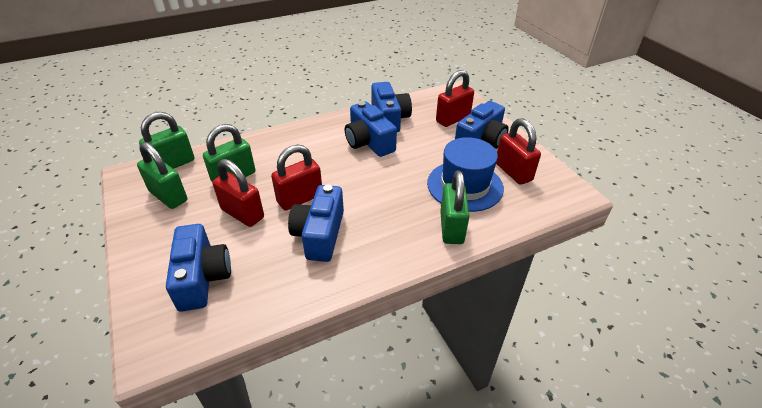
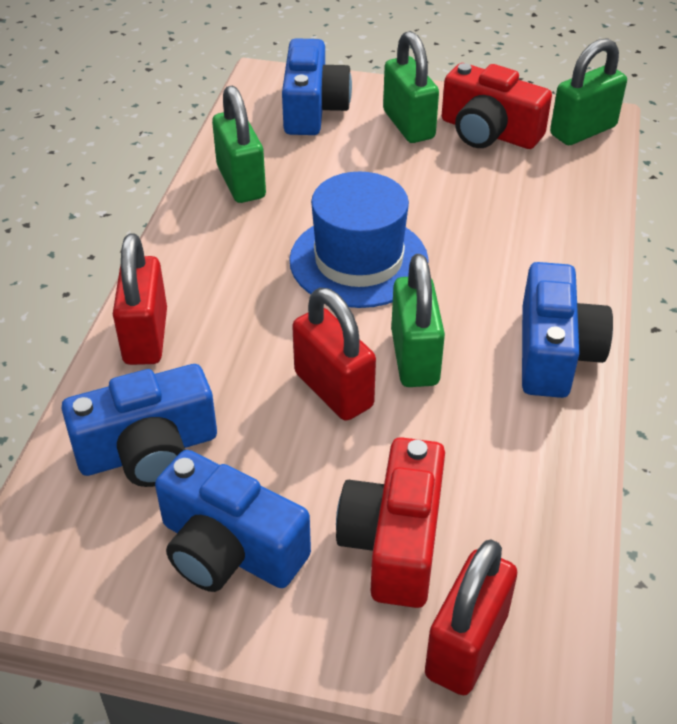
blue camera: [166,224,231,312] [288,185,344,262] [345,101,397,157] [371,82,412,132] [455,101,509,149] = 5 -> [61,364,217,487] [155,450,311,592] [282,38,352,135] [522,262,613,398] = 4
red camera: none = 0 -> [336,437,445,608] [442,63,552,149] = 2
red padlock: [212,159,264,227] [271,145,322,211] [436,70,474,127] [496,118,541,185] = 4 -> [113,233,167,365] [292,288,376,421] [425,540,517,695] = 3

